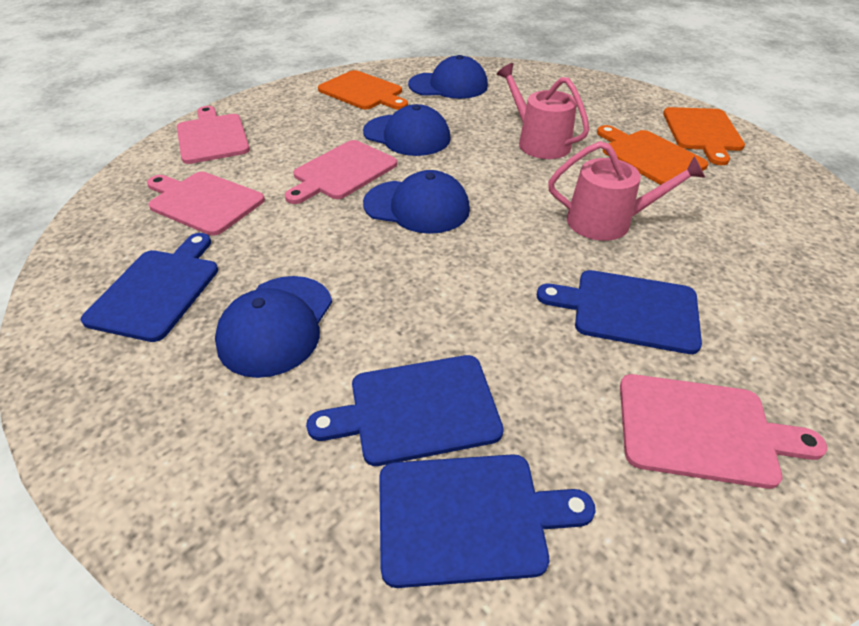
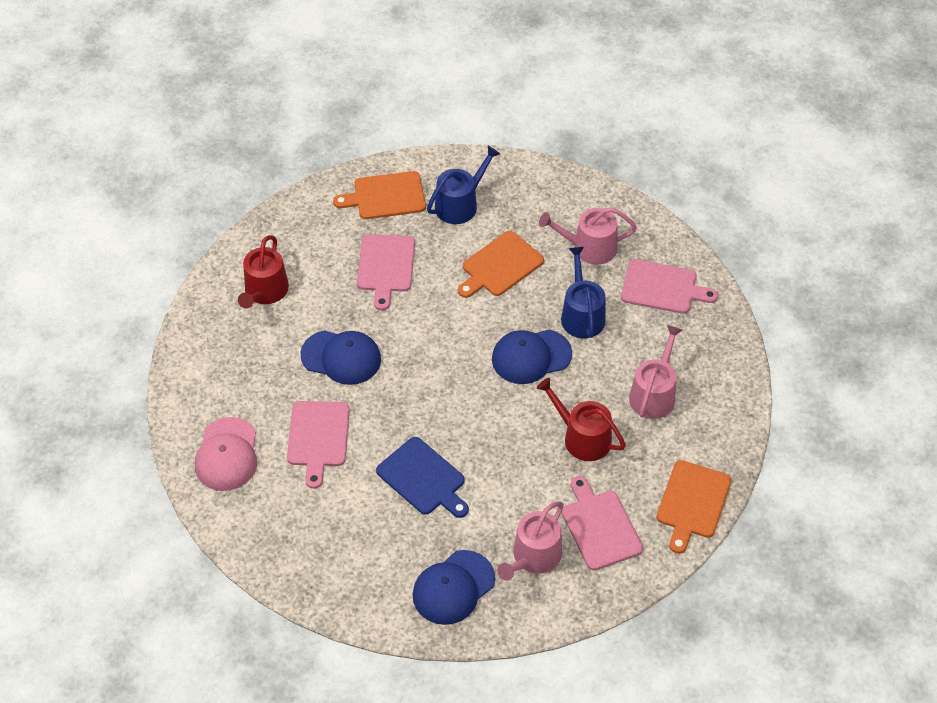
blue cap: [215,276,332,378] [363,104,451,156] [363,170,470,234] [408,55,488,99] = 4 -> [300,330,381,385] [413,550,495,625] [492,329,572,384] = 3
blue cutting board: [81,233,218,342] [306,355,504,466] [379,454,596,588] [537,270,702,354] = 4 -> [376,437,469,518] = 1
blue watering can: none = 0 -> [427,146,500,224] [561,247,605,338] = 2
pink cap: none = 0 -> [195,417,257,491] = 1
pink watering can: [497,63,589,159] [548,141,705,241] = 2 -> [497,501,564,581] [539,207,637,264] [629,325,682,419] = 3
red watering can: none = 0 -> [238,235,289,309] [537,378,626,461] = 2

